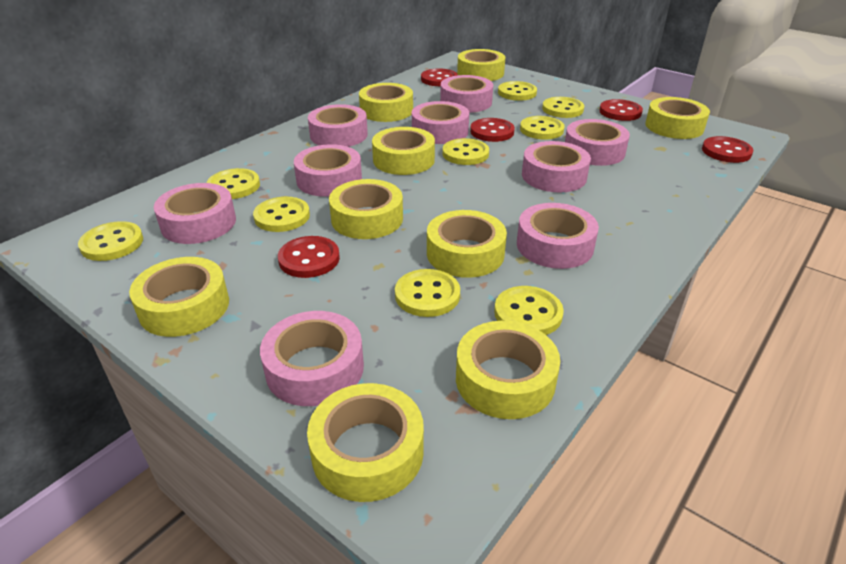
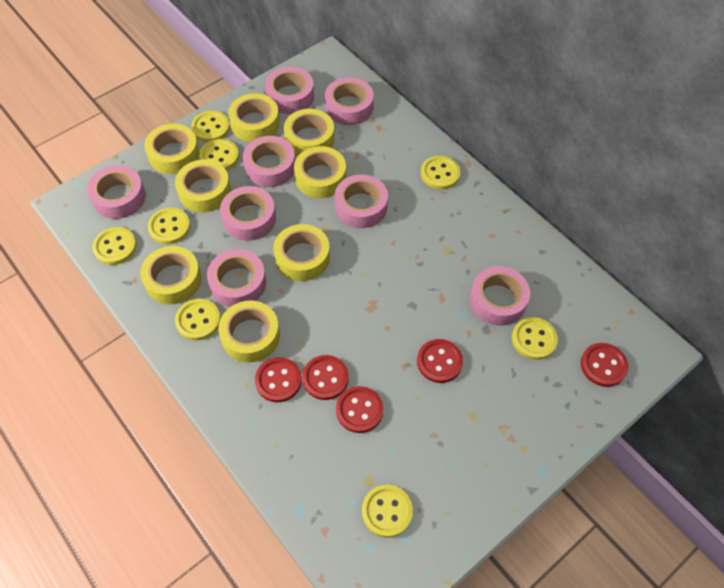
pink tape: [154,183,236,244] [260,311,364,406] [294,144,362,197] [308,104,368,147] [412,101,469,144] [440,75,493,113] [517,203,599,269] [522,141,591,193] [565,119,630,166] = 9 -> [87,166,146,219] [207,249,266,307] [220,186,276,241] [243,136,295,187] [265,67,314,114] [325,77,374,125] [335,174,388,228] [470,266,530,326] = 8
yellow button: [78,221,143,261] [207,168,260,199] [253,197,310,232] [395,269,460,317] [443,138,489,165] [494,286,564,335] [498,81,537,101] [520,116,565,139] [542,97,584,118] = 9 -> [92,227,137,265] [148,208,190,244] [175,299,221,341] [191,111,230,142] [199,139,239,170] [362,485,413,538] [421,156,460,189] [512,317,558,360] = 8
yellow tape: [129,257,229,337] [307,383,424,502] [329,179,403,239] [359,83,413,122] [372,127,435,175] [427,210,507,278] [456,321,560,419] [457,49,505,81] [646,97,710,139] = 9 -> [140,246,202,304] [145,124,199,174] [175,160,231,212] [218,300,280,363] [228,93,280,142] [273,224,330,281] [284,109,335,156] [294,146,346,198] = 8

